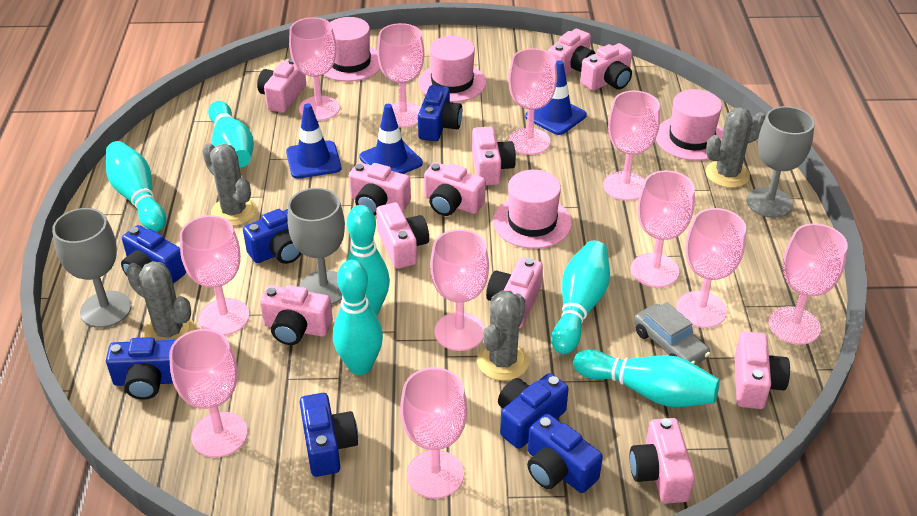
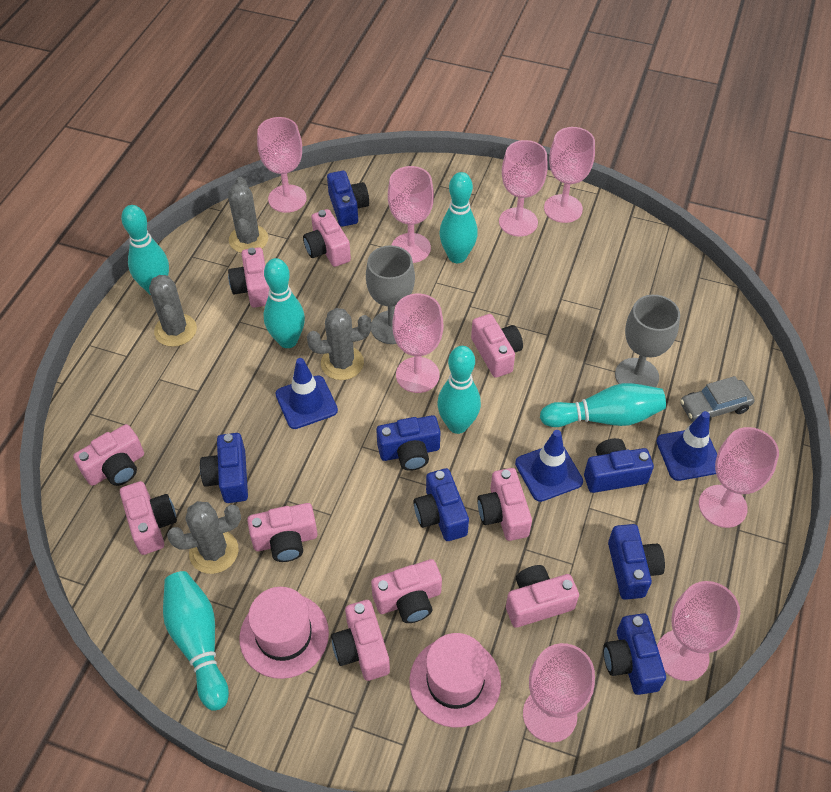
grey goblet: [52,208,131,328] [287,188,345,305] [747,106,815,218] = 3 -> [366,245,415,344] [615,295,680,387] = 2
pink camera: [257,58,306,113] [260,285,333,345] [349,163,411,216] [376,203,429,269] [424,162,485,216] [472,127,516,186] [486,257,543,328] [548,29,595,75] [580,43,632,91] [630,418,695,504] [734,331,790,409] = 11 -> [73,424,144,486] [120,481,177,555] [228,247,269,308] [247,503,317,562] [303,209,351,267] [331,600,390,681] [371,559,442,623] [471,314,523,378] [477,468,532,541] [506,565,579,628] = 10
pink goblet: [169,329,248,458] [180,215,250,336] [289,17,340,121] [377,23,424,128] [400,367,467,499] [430,229,489,351] [508,48,557,155] [603,91,660,201] [631,170,695,288] [676,208,746,328] [769,224,848,345] = 11 -> [257,117,307,213] [388,166,434,263] [392,293,443,393] [499,140,548,236] [523,643,595,743] [544,127,595,223] [657,581,740,681] [699,427,779,528] = 8
pink hat: [324,17,380,82] [418,36,486,102] [493,170,572,249] [656,89,723,161] = 4 -> [240,587,329,679] [409,633,501,728] = 2

